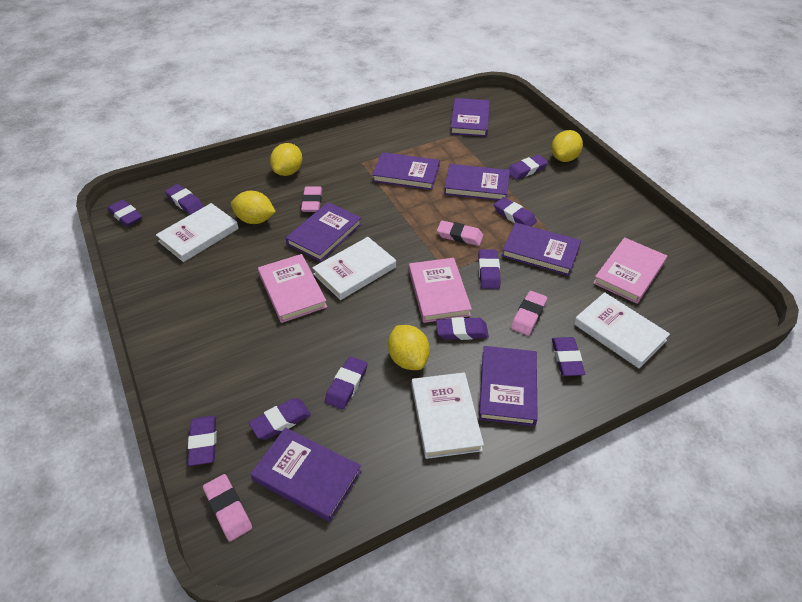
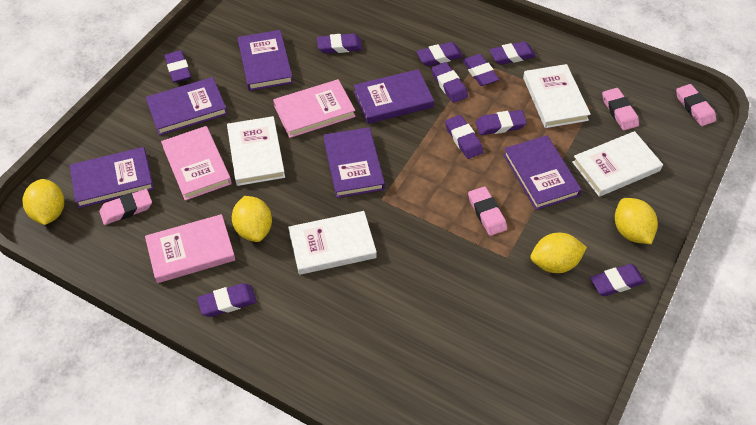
purple book: [250,427,362,522] [286,202,362,262] [372,152,440,190] [444,164,510,201] [450,98,490,137] [479,346,538,426] [502,222,581,276] = 7 -> [70,147,154,208] [145,77,227,136] [238,30,293,91] [323,127,385,198] [354,69,434,124] [503,135,582,210] = 6

